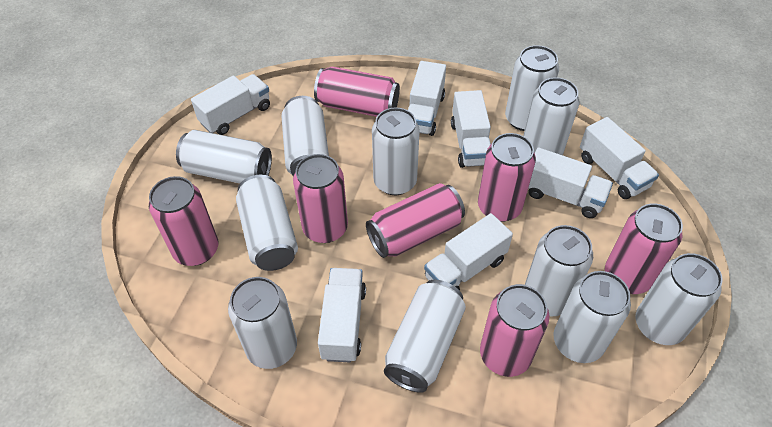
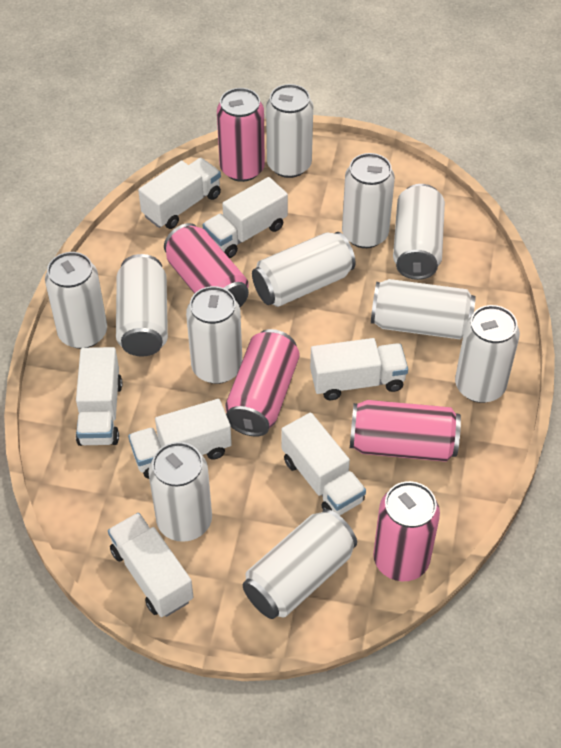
pink can: [149,176,218,266] [293,154,348,243] [314,67,400,117] [366,183,465,258] [478,133,536,222] [480,284,550,377] [605,203,683,294] = 7 -> [164,223,249,307] [217,88,265,182] [225,329,300,437] [350,400,461,462] [373,481,440,581] = 5

